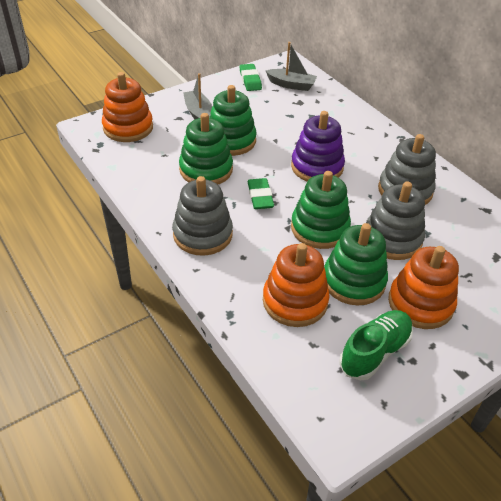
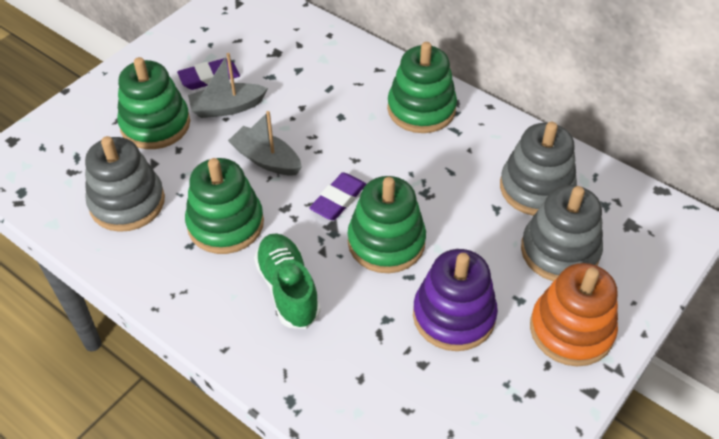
green eraser: [240,64,262,91] [248,178,274,209] = 2 -> none = 0
orange stacking toy: [102,72,153,142] [263,243,330,327] [388,246,459,329] = 3 -> [530,263,618,366] = 1
purple eraser: none = 0 -> [177,58,240,90] [309,172,366,220] = 2

